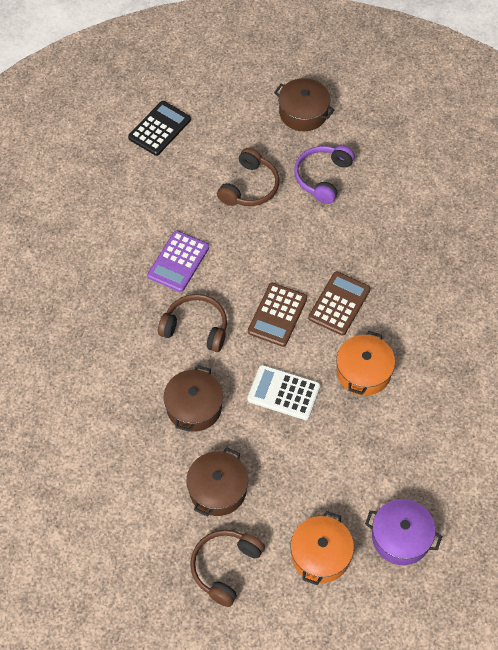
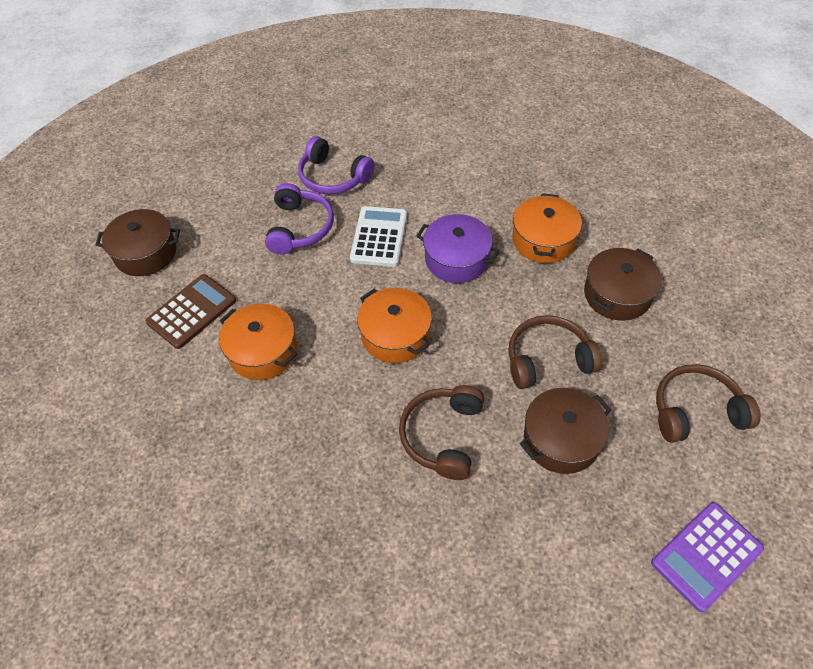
black calculator: [128,101,191,156] = 1 -> none = 0
brown calculator: [248,283,307,347] [308,271,371,336] = 2 -> [146,274,236,349] = 1
orange pot: [290,511,354,585] [336,331,395,396] = 2 -> [219,303,297,380] [357,288,432,363] [512,193,582,263] = 3
purple headphones: [294,145,355,204] = 1 -> [265,183,334,254] [298,136,375,194] = 2

